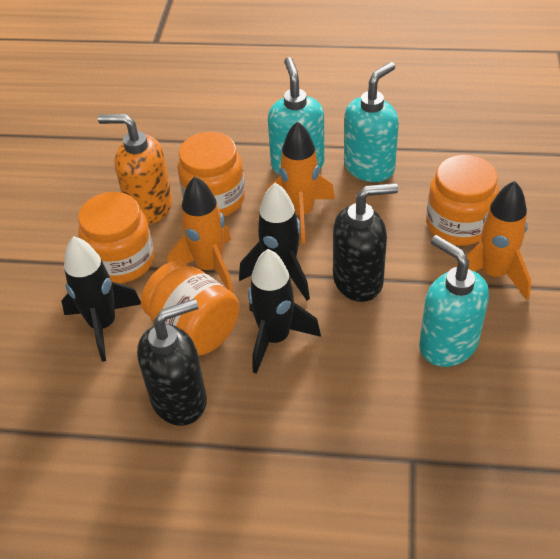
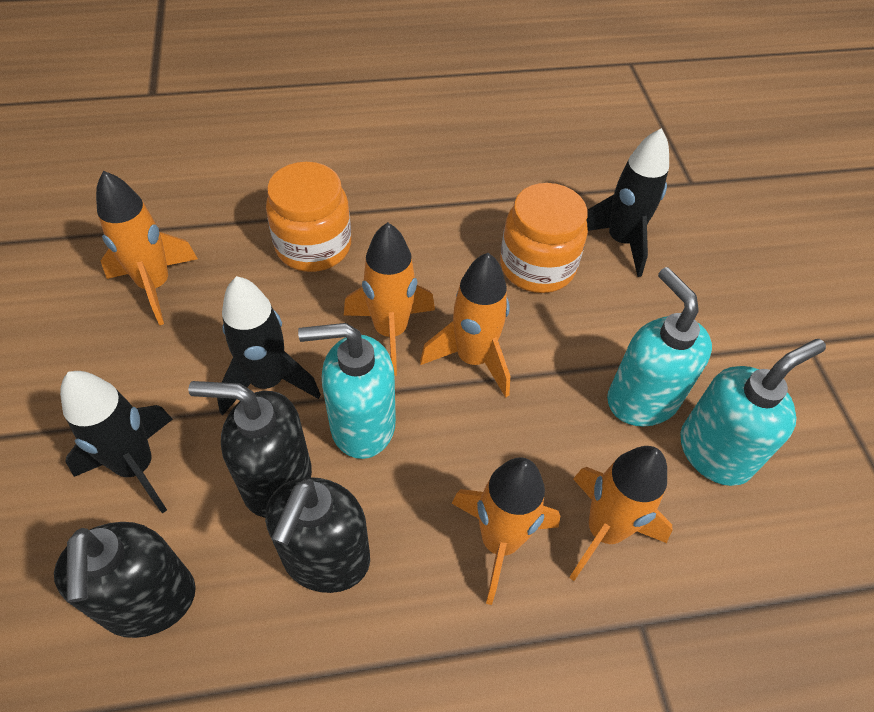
black soap dispenser: [137,299,207,426] [333,183,398,302] = 2 -> [54,522,196,638] [188,381,312,518] [265,477,370,593] = 3
orange jar: [78,192,154,283] [141,261,239,356] [177,132,245,217] [426,155,499,246] = 4 -> [266,162,351,272] [500,183,588,293] = 2
orange rocket: [167,176,234,293] [266,121,335,244] [456,181,531,300] = 3 -> [96,171,198,325] [344,222,435,376] [420,253,510,398] [452,457,560,605] [569,446,672,581] = 5
orange soap dispenser: [98,114,172,225] = 1 -> none = 0

